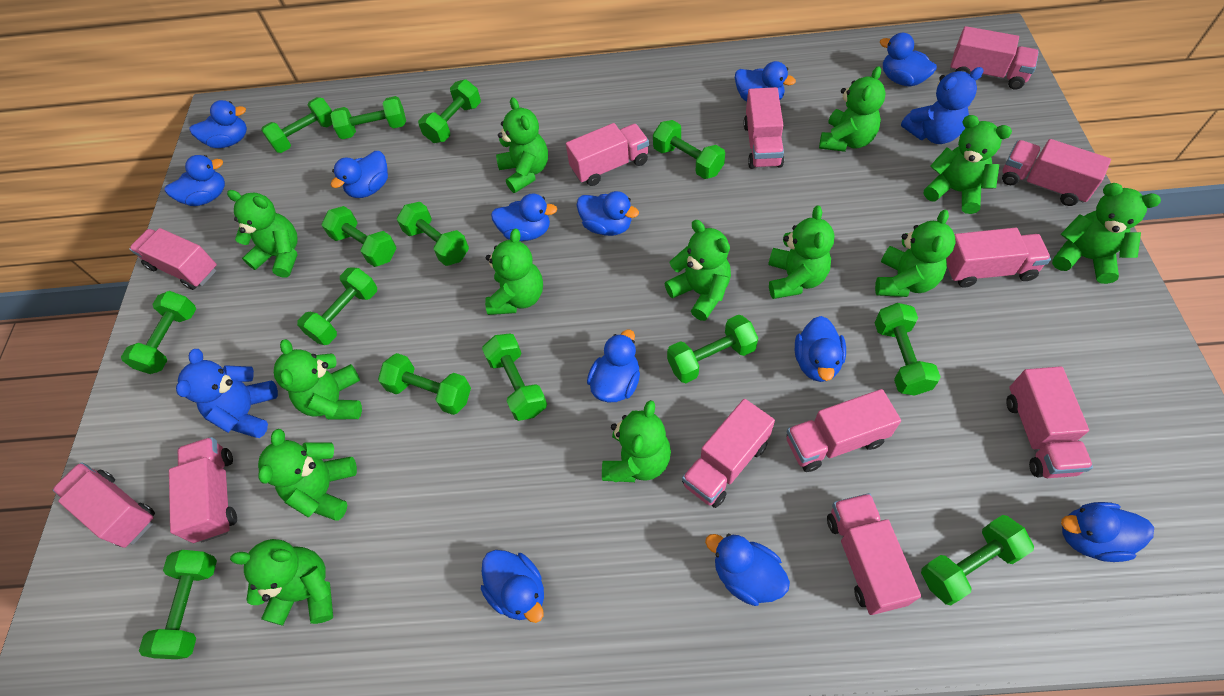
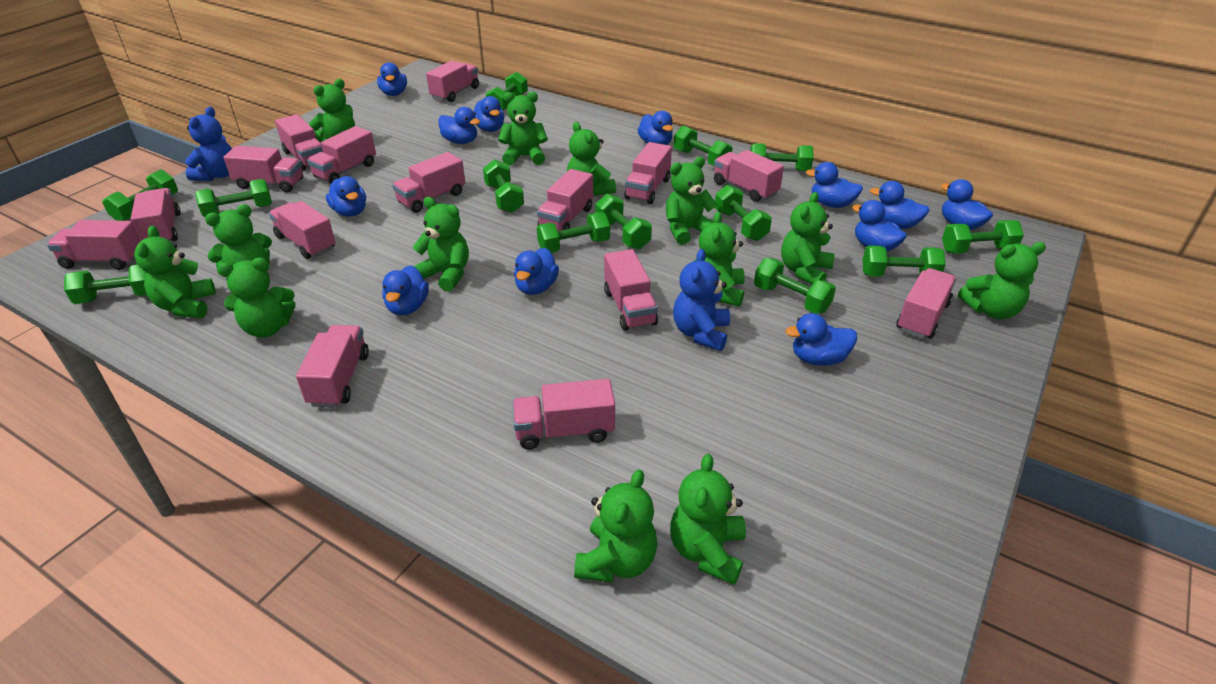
green dumbbell: [121,291,196,374] [139,550,217,659] [261,97,333,153] [297,267,377,345] [322,206,396,267] [330,96,406,139] [378,353,471,415] [397,202,469,266] [418,79,481,143] [482,334,547,421] [653,120,725,179] [667,315,758,383] [874,303,940,395] [921,515,1034,605] = 14 -> [64,264,147,304] [102,169,178,221] [195,179,272,217] [483,159,524,213] [486,72,528,111] [537,212,610,253] [595,194,652,249] [674,126,732,166] [714,185,772,241] [750,143,813,171] [754,258,836,314] [862,245,946,277] [942,220,1024,254] = 13
pink truck: [53,462,155,548] [129,228,217,290] [169,437,237,543] [566,123,649,186] [682,399,775,508] [744,87,784,169] [787,389,901,472] [827,493,921,615] [946,228,1051,288] [950,26,1039,90] [1002,139,1111,206] [1006,366,1093,478] = 12 -> [47,220,141,270] [131,188,181,241] [223,146,303,193] [269,201,336,259] [275,114,323,171] [296,325,369,407] [307,126,376,184] [392,152,465,213] [426,61,479,102] [512,379,615,449] [537,169,593,231] [604,249,658,331] [624,142,672,204] [714,150,784,202] [896,268,956,339] = 15

